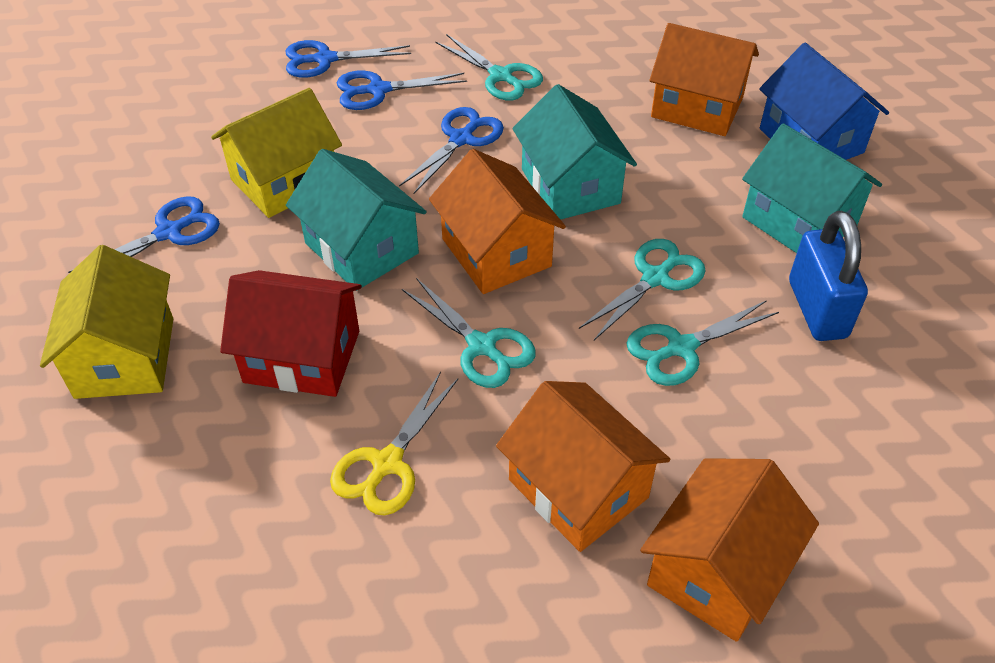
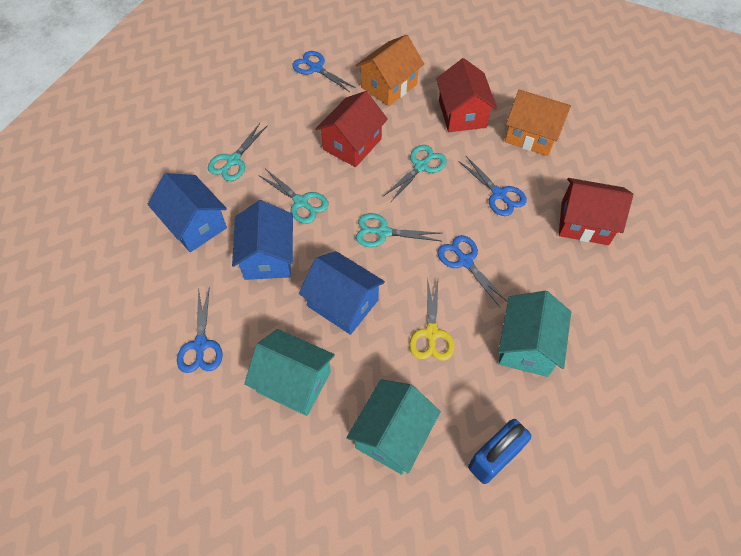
blue house: [759,43,889,160] = 1 -> [147,173,227,252] [232,200,293,280] [299,251,385,335] = 3
orange house: [429,149,566,294] [496,381,670,552] [640,458,819,642] [649,23,759,136] = 4 -> [355,35,424,106] [505,90,571,156] = 2
red house: [220,270,362,397] = 1 -> [315,91,388,167] [436,58,497,132] [559,178,633,245] = 3
yellow house: [40,245,173,399] [211,88,342,218] = 2 -> none = 0

